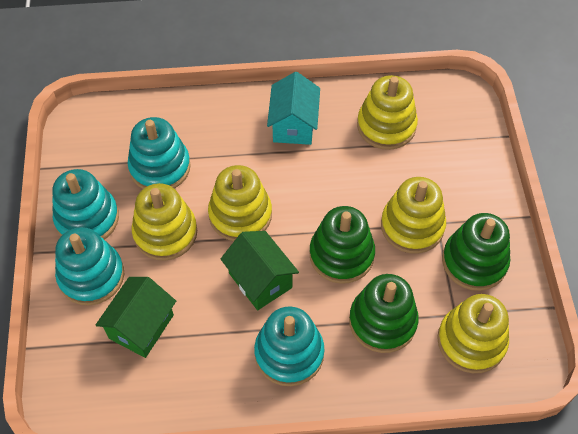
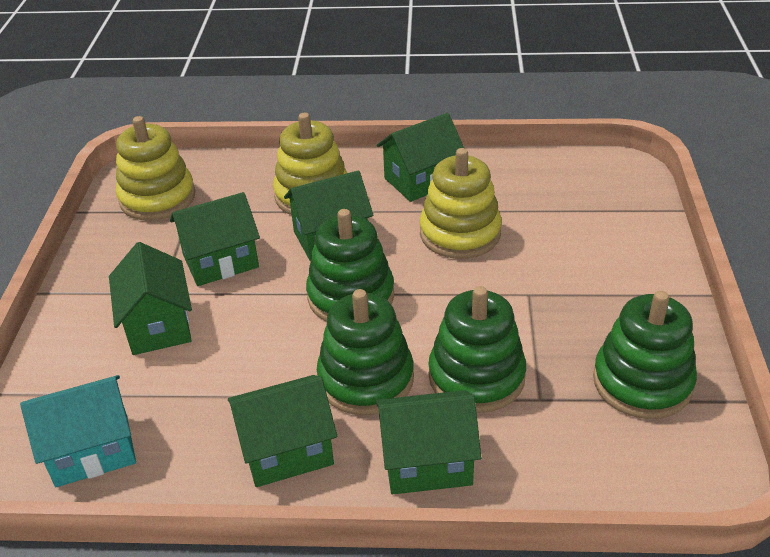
green house: [96,277,176,358] [221,231,299,310] = 2 -> [109,242,192,355] [170,192,260,286] [228,375,337,487] [284,170,373,262] [376,390,481,494] [377,113,464,202] = 6
green stacking toy: [309,206,375,284] [349,274,419,353] [442,213,510,291] = 3 -> [306,209,394,322] [317,289,414,415] [428,286,526,413] [593,291,697,419] = 4
turquoise stacking toy: [52,169,119,239] [55,227,124,305] [128,117,191,189] [254,306,325,386] = 4 -> none = 0
yellow stacking toy: [132,183,197,261] [208,165,272,241] [357,75,418,150] [381,177,446,254] [437,294,509,373] = 5 -> [116,116,195,221] [273,113,347,215] [420,148,502,259] = 3

